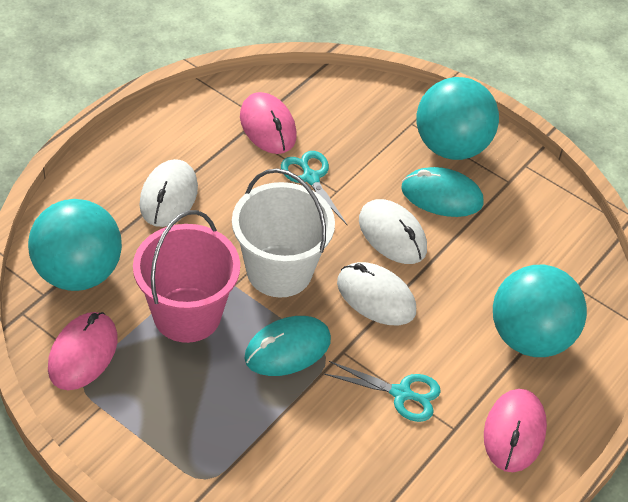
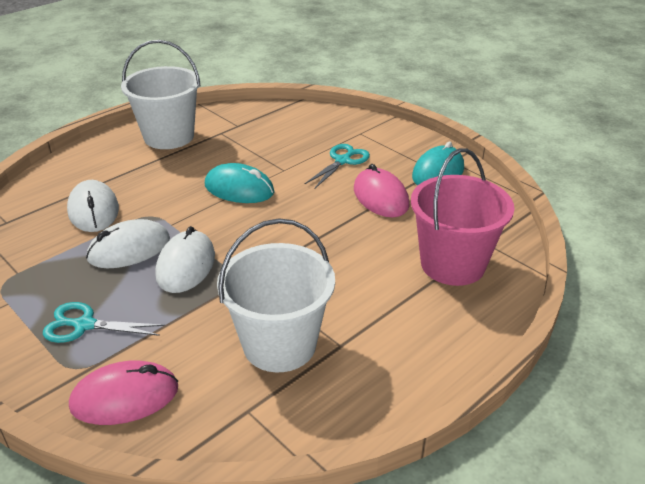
pink mouse: [48,312,118,390] [240,92,297,154] [484,389,547,472] = 3 -> [69,361,178,425] [354,164,410,217] = 2
turquoise ball: [28,199,122,291] [416,77,499,160] [493,265,587,357] = 3 -> none = 0
white bucket: [232,168,335,298] = 1 -> [121,40,200,149] [217,218,335,372] = 2

